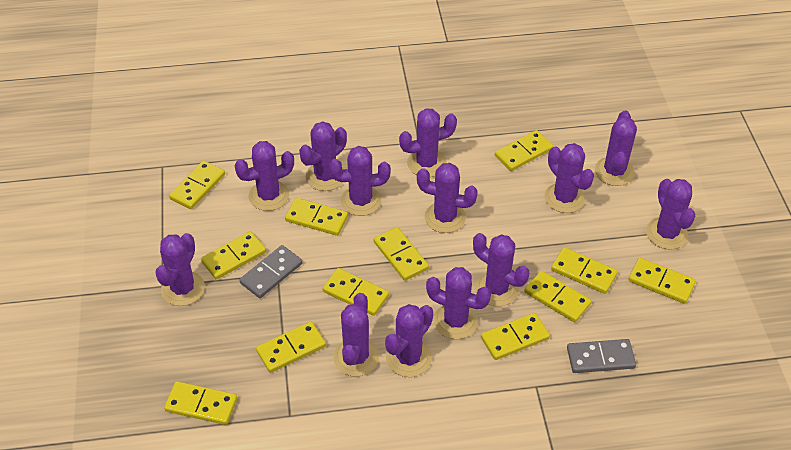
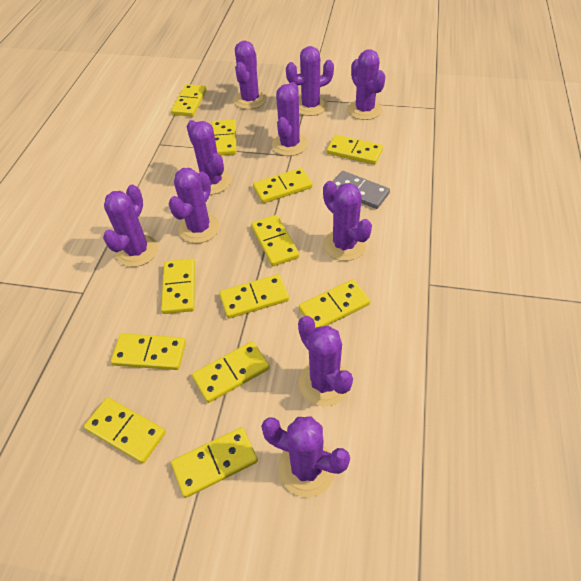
grey domino: [239,245,302,298] [567,339,636,373] = 2 -> [333,171,390,209] = 1
purple cactus: [155,233,205,306] [235,141,294,211] [299,121,347,191] [329,146,391,216] [333,293,379,377] [385,304,433,377] [399,108,457,177] [417,163,478,233] [426,267,491,339] [473,233,529,306] [545,143,594,213] [595,110,637,186] [646,179,695,250] = 13 -> [103,185,158,267] [169,168,220,243] [187,120,231,195] [234,41,267,109] [261,416,350,497] [272,82,308,156] [286,46,334,116] [298,316,353,406] [323,181,372,261] [348,49,386,120] = 10

